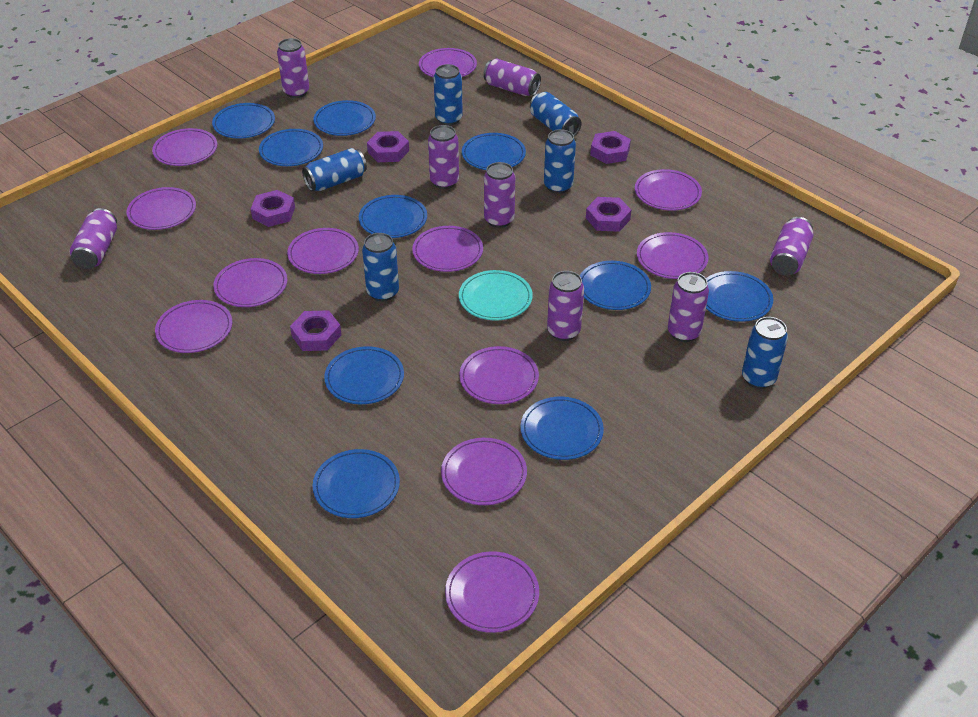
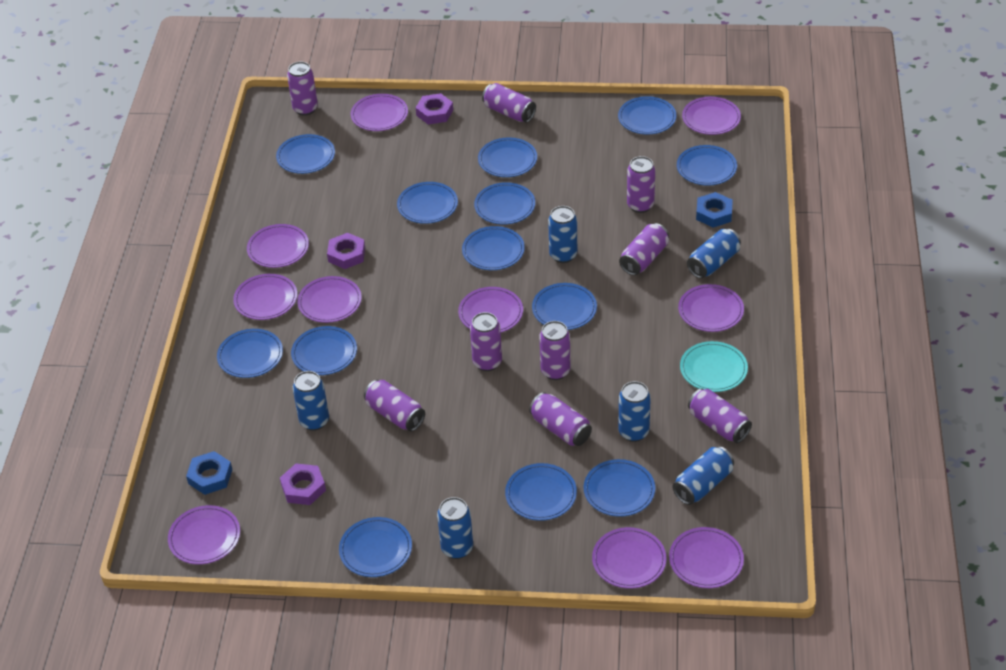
blue nut: none = 0 -> [186,451,232,495] [696,192,733,228] = 2
blue plate: [212,103,275,138] [259,129,323,166] [313,449,400,518] [314,100,376,136] [324,346,404,404] [359,195,427,238] [462,133,526,170] [520,397,604,460] [580,261,651,310] [706,271,773,322] = 10 -> [217,329,283,378] [276,134,335,174] [291,326,357,375] [339,517,412,577] [397,182,458,224] [462,226,525,270] [474,182,535,225] [478,137,537,177] [505,463,577,521] [532,283,597,330] [584,459,655,517] [618,96,677,134] [677,145,737,185] = 13
purple can: [70,208,117,269] [277,38,309,98] [428,125,459,189] [483,58,541,96] [484,162,515,228] [547,271,584,341] [668,272,709,342] [770,217,814,276] = 8 -> [287,61,318,116] [364,380,425,431] [470,312,502,371] [482,83,536,123] [529,392,592,446] [539,321,571,380] [619,223,669,275] [627,156,655,213] [688,388,752,443] = 9
purple nut: [251,190,295,227] [290,310,342,351] [367,131,409,162] [586,197,631,232] [590,131,631,164] = 5 -> [280,463,326,505] [327,233,365,269] [415,93,453,124] = 3
purple plate: [127,187,196,230] [152,128,217,166] [155,300,232,353] [213,258,287,307] [287,228,359,274] [412,226,483,272] [419,48,477,78] [441,438,527,505] [445,551,539,633] [459,346,539,404] [635,169,702,211] [637,232,708,279] = 12 -> [168,505,240,564] [233,274,297,320] [247,224,309,268] [297,276,362,323] [350,94,408,131] [458,287,523,332] [592,527,667,589] [669,527,744,588] [678,284,744,332] [682,97,741,135] = 10

